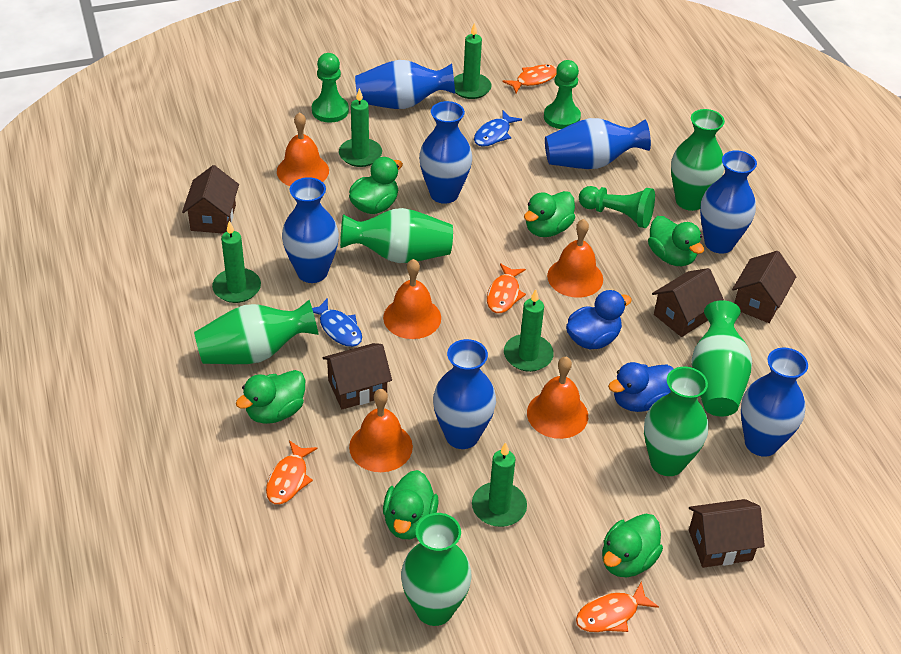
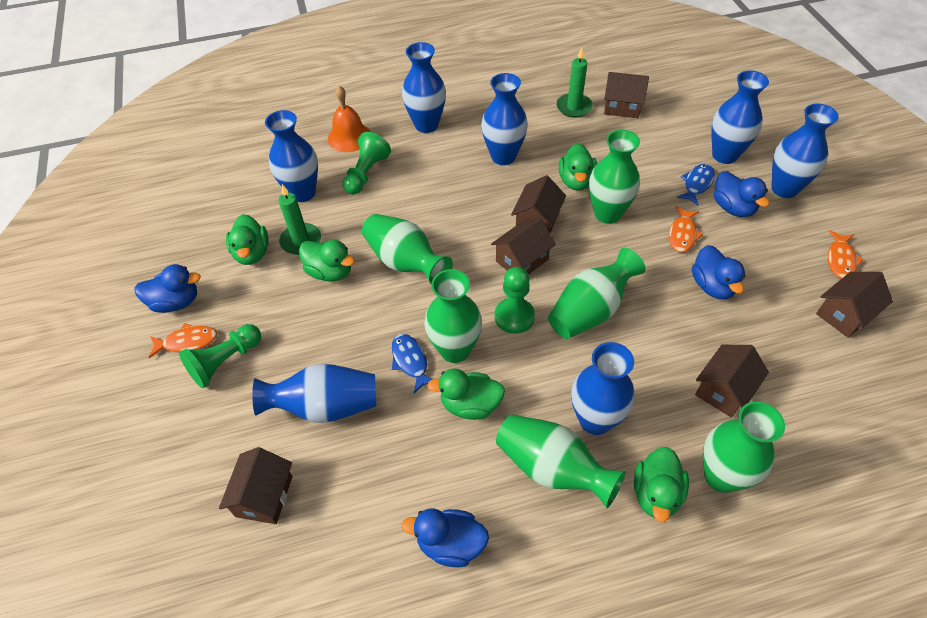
blue duck: [566,290,632,349] [608,362,673,412] = 2 -> [134,264,201,313] [401,508,489,567] [692,245,745,299] [714,171,770,217] = 4
brown house: [182,165,239,234] [323,343,392,409] [652,268,724,337] [689,499,765,568] [732,251,796,323] = 5 -> [219,447,293,524] [491,218,556,275] [511,175,566,233] [604,72,649,118] [695,345,769,418] [816,272,893,338] = 6
green candle: [212,221,261,303] [339,88,382,167] [454,22,491,99] [472,442,527,527] [504,289,554,372] = 5 -> [278,184,321,255] [556,47,593,118] = 2
green duck: [236,370,305,424] [349,157,403,214] [383,470,439,539] [524,191,575,237] [602,514,663,577] [648,216,704,266] = 6 -> [226,214,269,265] [299,240,355,282] [427,369,505,420] [559,143,597,191] [634,447,689,522] = 5
orange bell: [277,112,329,186] [349,389,413,472] [383,259,441,339] [527,357,588,439] [547,219,603,298] = 5 -> [328,86,370,152] = 1
orange fish: [266,440,317,504] [487,263,526,313] [503,65,557,93] [576,581,659,632] = 4 -> [148,323,217,358] [669,206,703,252] [828,230,864,279] = 3

